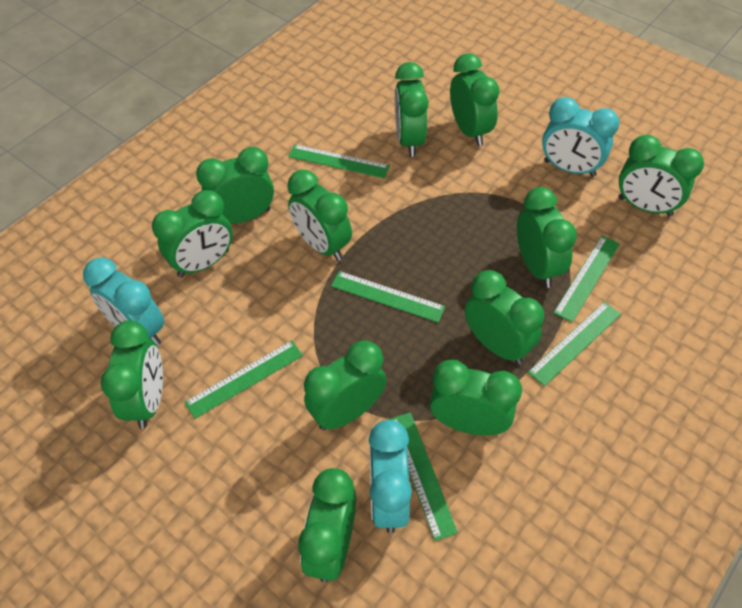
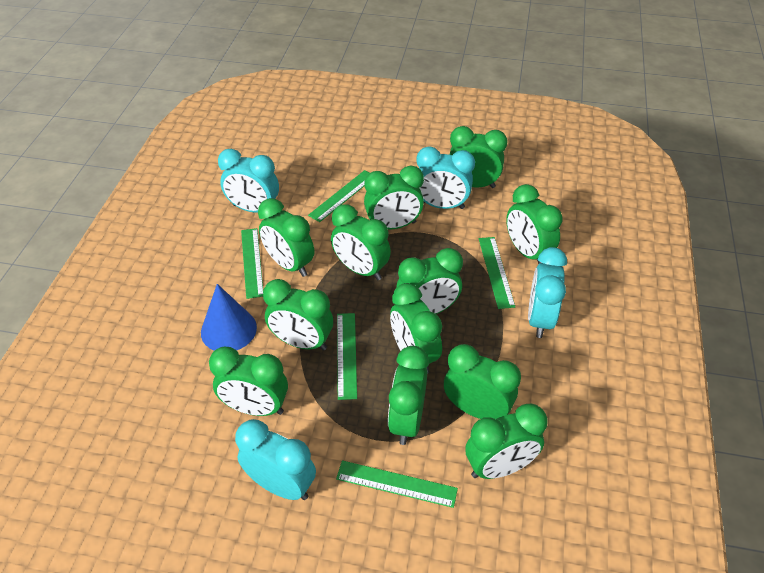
blue cone: none = 0 -> [201,284,257,351] = 1
green ruler: [185,340,303,419] [288,144,390,178] [331,271,445,323] [389,412,458,541] [528,302,621,386] [554,236,620,322] = 6 -> [241,228,263,299] [308,170,370,222] [336,460,458,508] [337,313,357,400] [479,237,515,309] = 5
turquoise clock: [83,258,164,346] [368,420,412,533] [542,97,620,177] = 3 -> [218,149,279,212] [235,419,316,500] [416,146,475,209] [528,247,567,338] = 4

